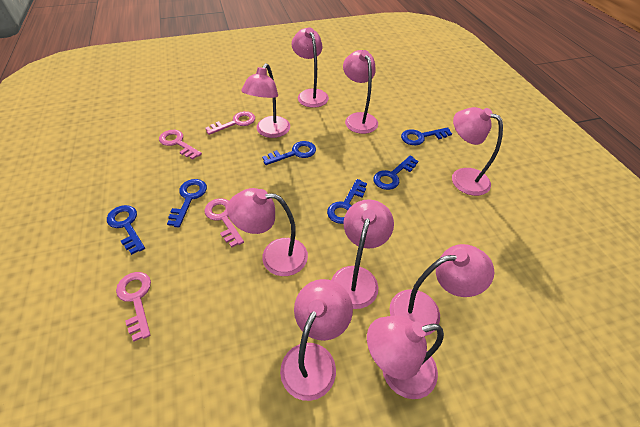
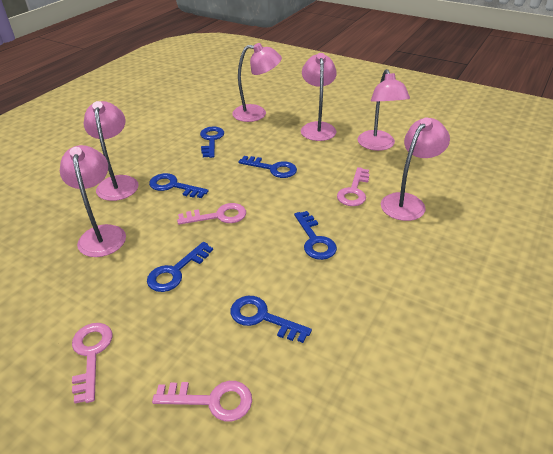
pink lamp: [227,188,308,276] [241,63,290,138] [280,279,353,401] [292,27,329,108] [331,199,394,309] [343,50,378,134] [367,315,444,399] [390,244,494,336] [452,107,503,196] = 9 -> [60,145,126,257] [83,101,139,201] [232,43,282,122] [301,53,337,141] [358,69,410,151] [381,117,450,221] = 6

